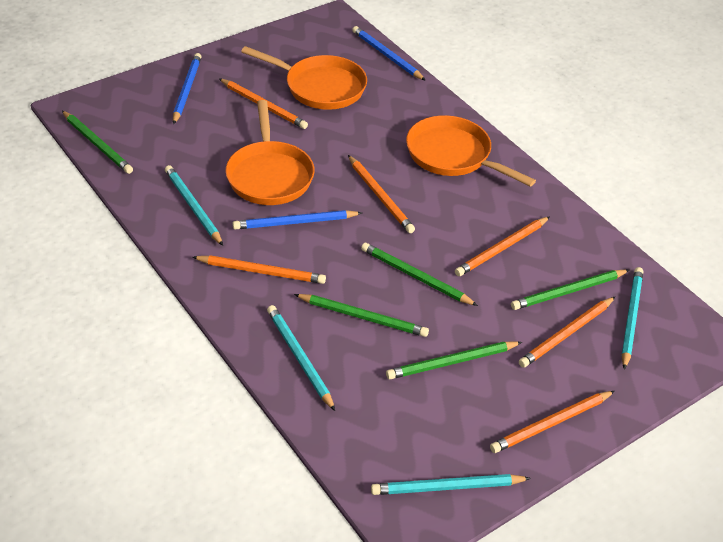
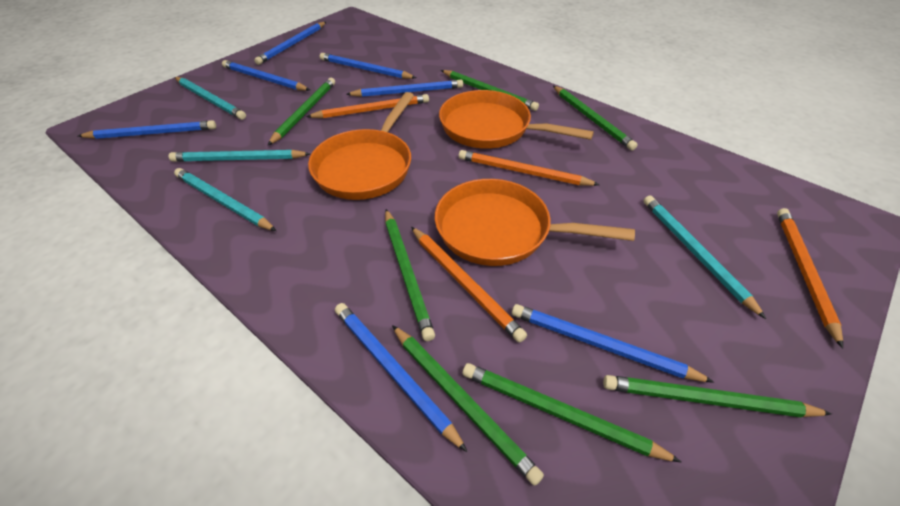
blue pencil: [173,53,202,124] [233,210,362,229] [352,26,426,81] = 3 -> [78,120,216,139] [222,60,310,91] [254,22,326,65] [320,53,416,79] [335,303,467,452] [346,80,463,97] [512,304,714,383] = 7
green pencil: [62,111,133,174] [294,294,429,337] [361,243,478,306] [386,341,522,379] [511,270,629,310] = 5 -> [268,78,335,145] [385,209,435,341] [392,325,544,486] [441,70,539,111] [462,363,681,462] [553,86,638,150] [603,375,832,417] = 7
orange pencil: [193,255,326,284] [219,78,308,129] [348,155,415,233] [455,216,550,276] [490,391,615,453] [519,297,615,368] = 6 -> [306,94,429,118] [411,227,527,343] [459,150,600,186] [777,208,843,348] = 4

